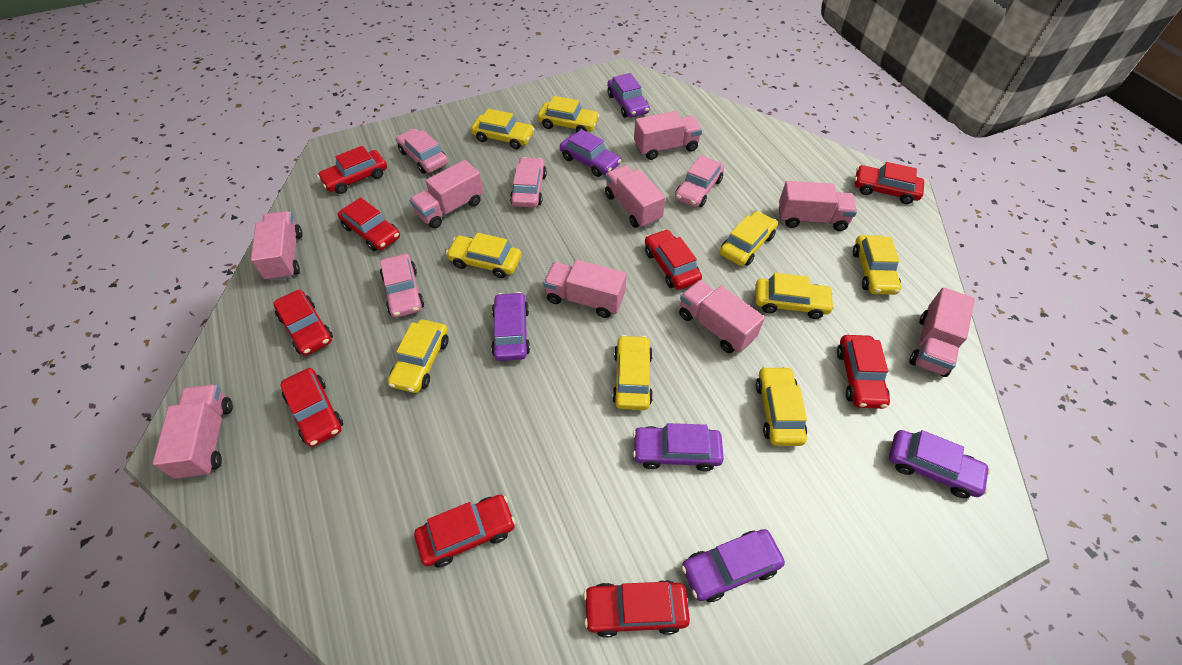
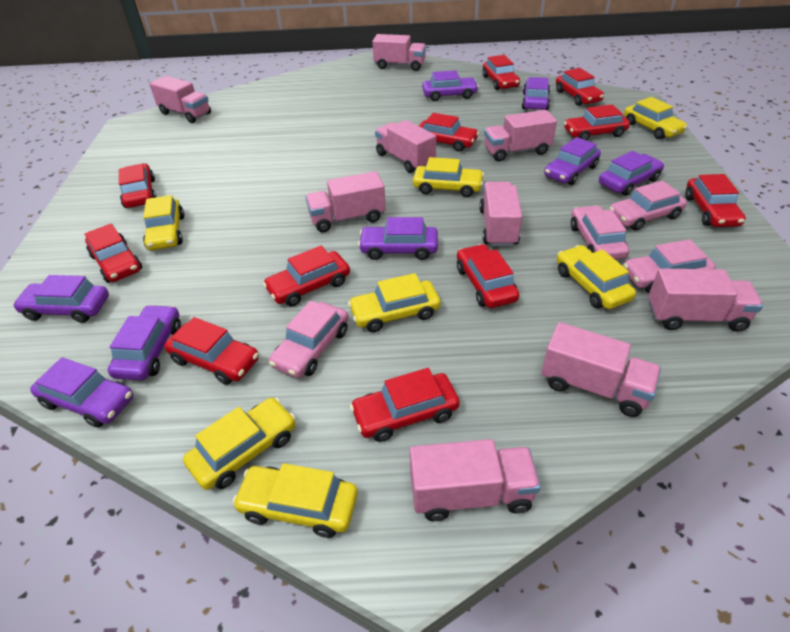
purple car: [491,292,530,361] [560,129,621,177] [607,73,650,118] [633,423,724,471] [681,529,785,602] [889,430,990,498] = 6 -> [13,275,109,323] [30,357,133,428] [108,305,181,380] [358,217,438,260] [422,70,479,101] [522,77,550,110] [544,137,601,185] [599,151,664,196] = 8
red car: [273,290,333,356] [280,368,343,447] [317,146,387,194] [338,197,400,251] [414,495,516,567] [583,580,690,638] [645,229,702,290] [837,335,890,409] [855,162,924,204] = 9 -> [85,224,142,283] [119,163,156,208] [164,317,259,385] [263,246,350,306] [350,368,460,442] [418,113,479,152] [457,244,519,308] [483,55,520,90] [556,68,604,106] [564,104,630,141] [685,174,746,227] = 11
yellow car: [388,319,449,393] [446,233,521,278] [471,109,535,149] [537,96,600,132] [612,335,653,410] [720,211,778,266] [755,273,835,319] [756,366,807,446] [853,235,901,295] = 9 -> [143,195,184,250] [183,397,296,490] [232,463,358,538] [348,273,441,332] [413,157,484,197] [557,245,636,309] [624,97,687,139] = 7

